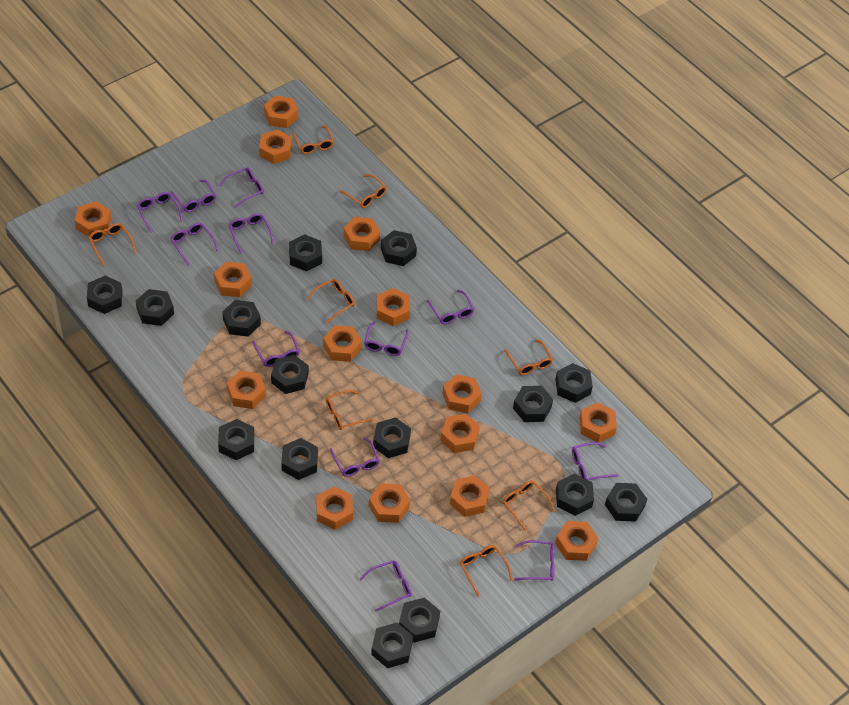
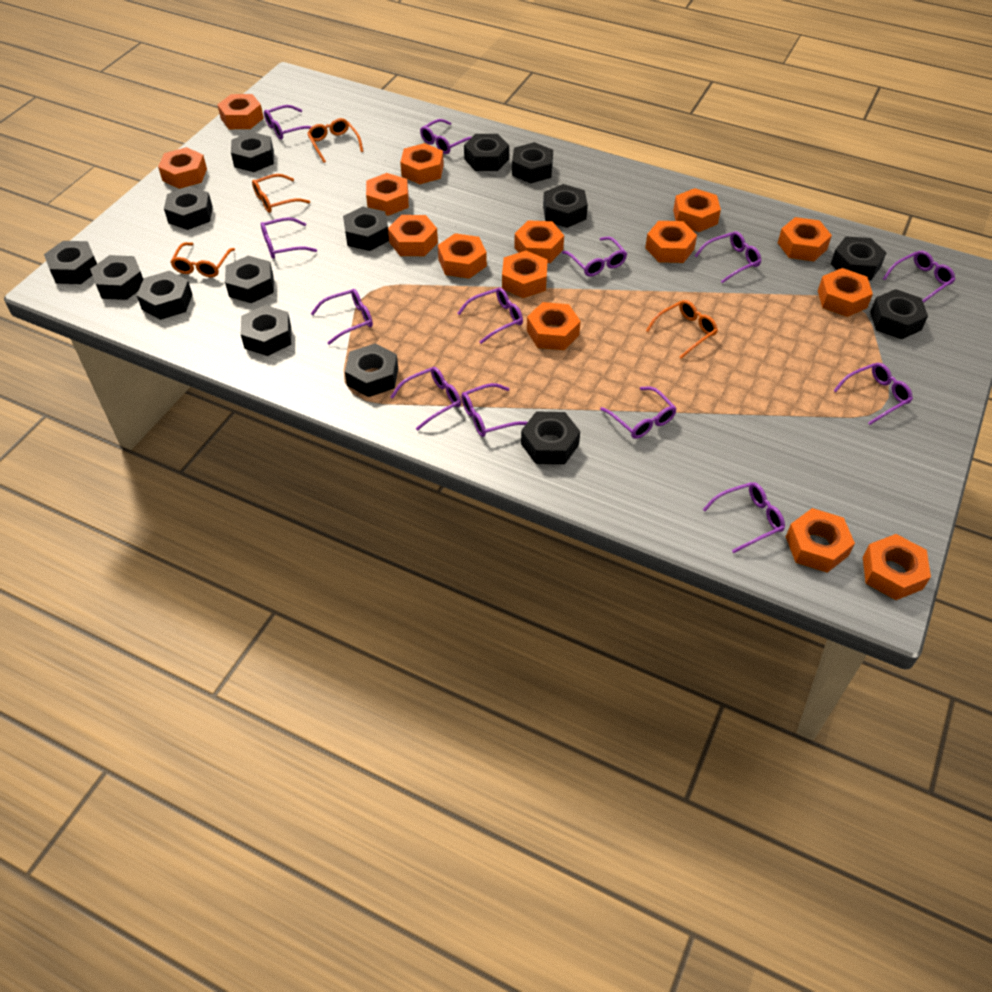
orange glasses: [88,223,136,265] [292,126,334,154] [306,279,355,323] [326,390,373,430] [339,174,387,208] [460,545,513,596] [502,480,555,531] [504,339,553,375] = 8 -> [170,242,235,277] [252,174,310,213] [307,118,363,163] [646,300,718,359] = 4
purple glasses: [137,192,183,233] [171,180,216,212] [171,223,219,265] [219,167,264,208] [229,213,274,254] [252,331,300,367] [330,437,380,477] [360,560,412,612] [364,322,408,356] [427,290,474,324] [514,540,555,581] [572,442,618,480] = 12 -> [261,217,317,259] [264,105,312,140] [311,289,373,345] [391,367,461,431] [420,119,472,154] [457,287,523,344] [461,383,527,437] [562,237,627,277] [600,386,677,439] [694,231,761,283] [703,482,785,553] [833,363,913,425] [883,250,956,303] = 13

